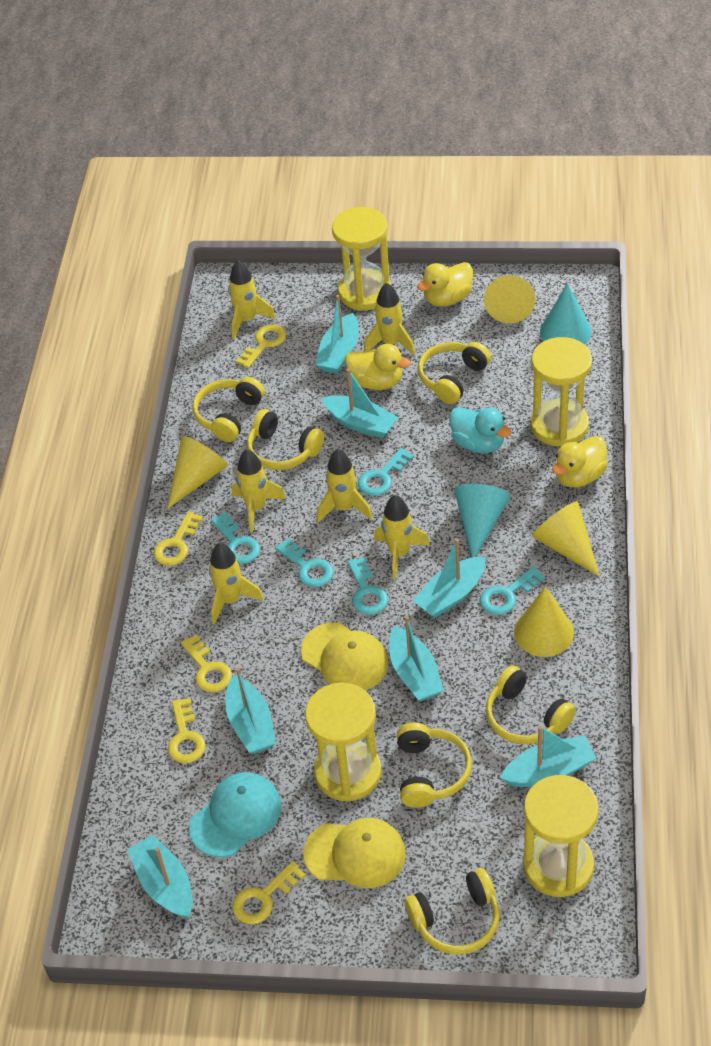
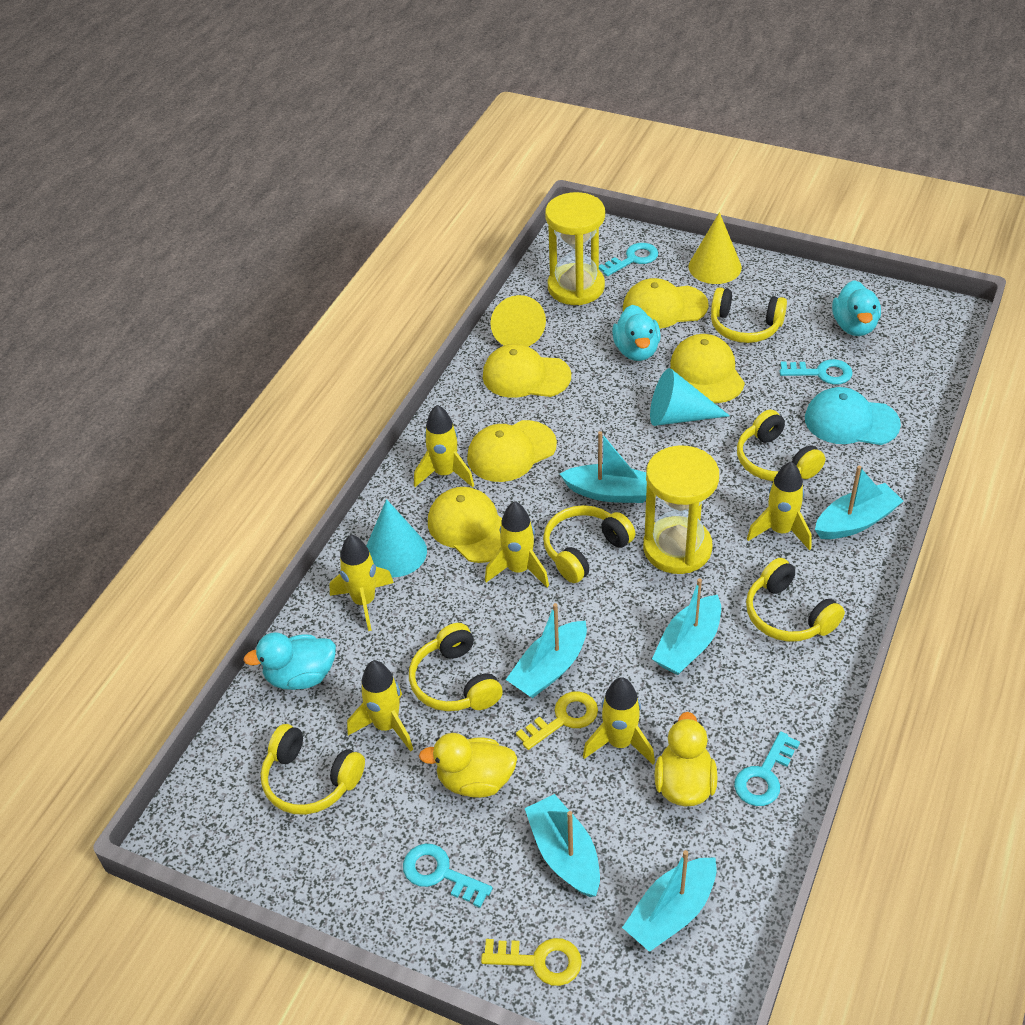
turquoise boat: [127,835,192,918] [226,667,276,754] [315,295,359,374] [322,369,398,439] [389,616,444,702] [412,538,486,618] [500,726,596,787] = 7 -> [506,603,587,698] [525,794,600,897] [560,431,647,503] [622,850,717,952] [652,578,721,675] [815,466,903,539] = 6
turquoise duck: [449,407,511,453] = 1 -> [244,632,336,690] [612,305,661,361] [832,280,881,336] = 3
turquoise key: [211,512,260,564] [275,538,334,587] [348,557,388,615] [358,448,414,496] [480,567,545,615] = 5 -> [403,844,493,908] [599,243,658,276] [734,731,800,806] [780,359,852,385] = 4
yellow cap: [301,622,388,691] [303,818,406,888] = 2 -> [428,487,502,563] [467,420,557,482] [483,344,571,398] [623,278,709,329] [670,334,745,403] = 5
yellow cone: [167,436,228,509] [484,275,536,323] [514,587,574,657] [532,501,600,577] = 4 -> [490,295,546,346] [688,212,742,284] = 2
yellow duck: [345,344,411,390] [417,262,473,307] [552,436,608,488] = 3 -> [419,733,517,798] [654,712,718,807] = 2
yellow hourglass: [305,682,382,802] [332,207,392,311] [523,775,599,897] [531,337,592,446] = 4 -> [545,192,605,305] [643,445,719,574] = 2
yellow key: [154,511,203,566] [168,698,206,764] [181,634,232,692] [232,861,306,924] [236,324,286,368] = 5 -> [481,938,582,986] [516,691,598,750] = 2

